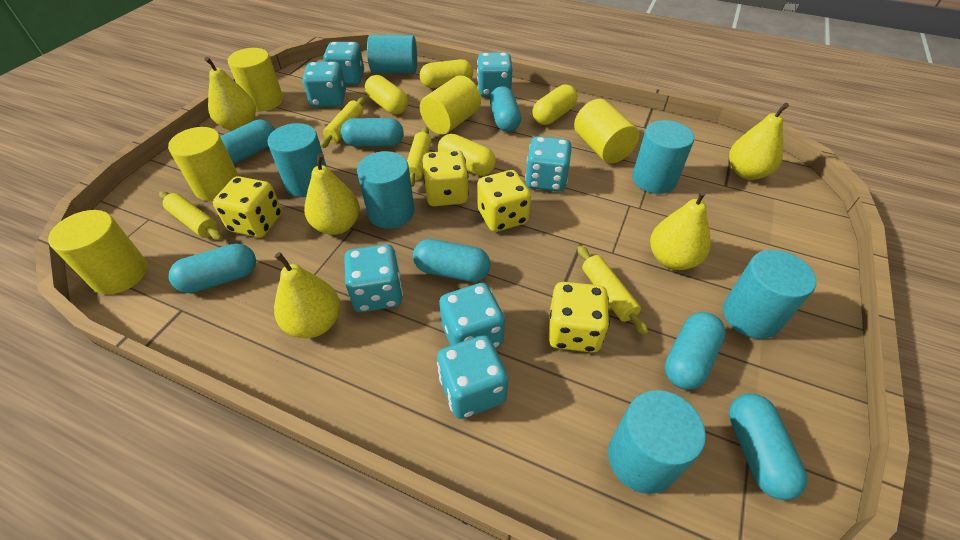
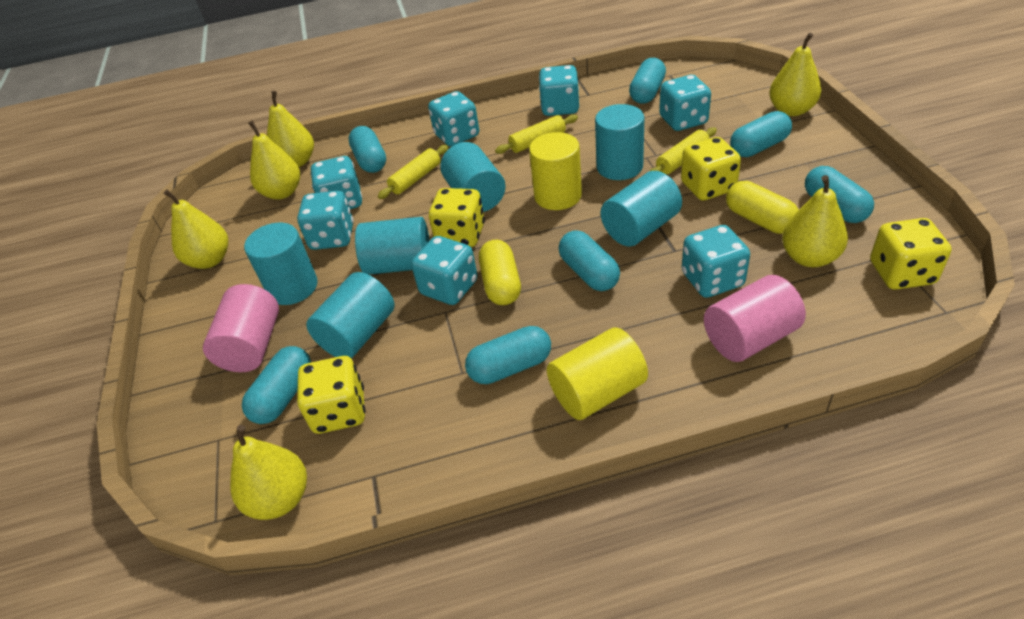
pink cylinder: none = 0 -> [203,284,279,372] [704,275,806,362] = 2
yellow capsule: [365,75,408,115] [420,59,473,88] [438,134,496,176] [532,84,578,125] = 4 -> [479,240,521,305] [726,181,799,234] = 2
yellow cylinder: [48,210,148,294] [168,127,239,201] [228,48,283,112] [420,75,481,135] [574,99,639,163] = 5 -> [529,132,582,210] [547,327,648,420] = 2
yellow pear: [205,57,256,131] [274,252,340,338] [304,153,360,235] [650,190,711,270] [729,103,789,180] = 5 -> [164,190,228,269] [230,425,307,520] [248,121,300,199] [267,91,314,167] [769,33,821,116] [782,175,848,267] = 6
yellow rolling pin: [159,191,223,240] [320,97,365,148] [407,127,432,187] [577,245,649,335] = 4 -> [378,145,448,199] [495,115,578,154] [650,127,717,175] = 3

